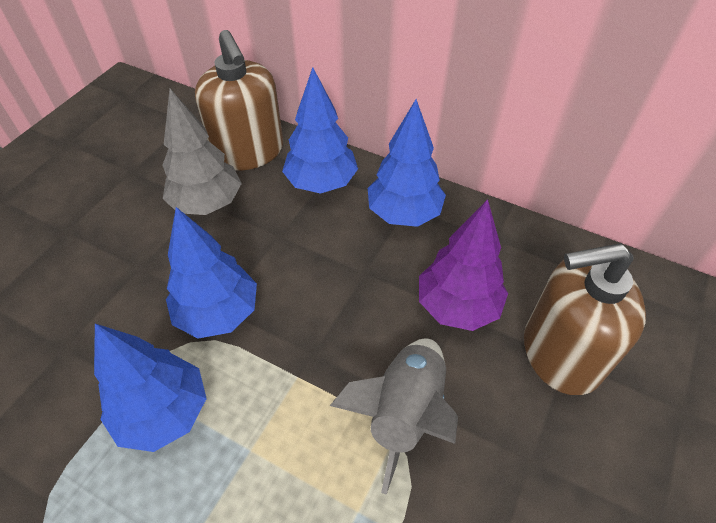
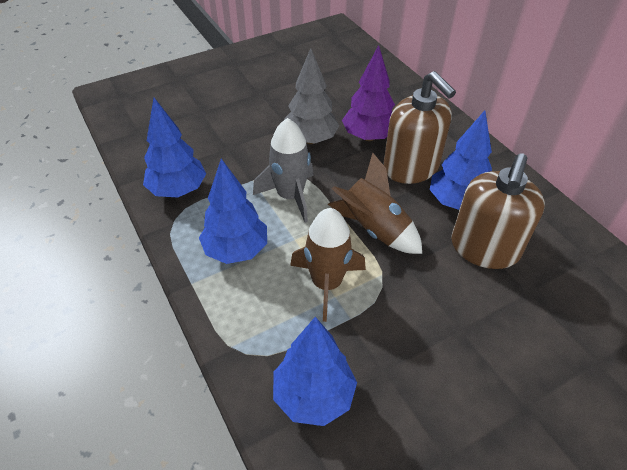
brown rocket: none = 0 -> [290,208,366,322] [328,153,422,254] = 2

